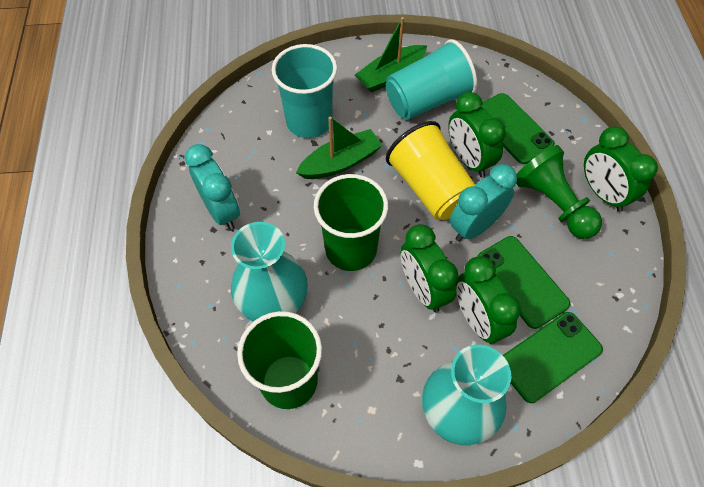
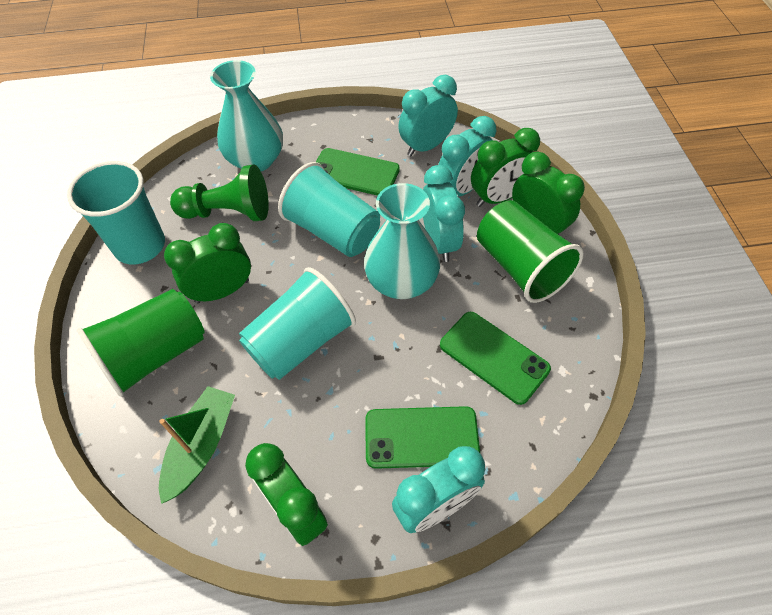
green boat: [296,117,383,179] [355,17,427,93] = 2 -> [159,386,235,504] = 1
turquoise clock: [185,144,240,230] [450,164,517,242] = 2 -> [392,446,485,533] [398,75,458,156] [423,165,465,262] [438,116,496,196] = 4
turquoise cup: [272,44,337,138] [386,39,477,120] = 2 -> [67,161,165,264] [239,267,356,380] [278,162,380,257] = 3
yellow cup: [386,121,475,220] = 1 -> none = 0

